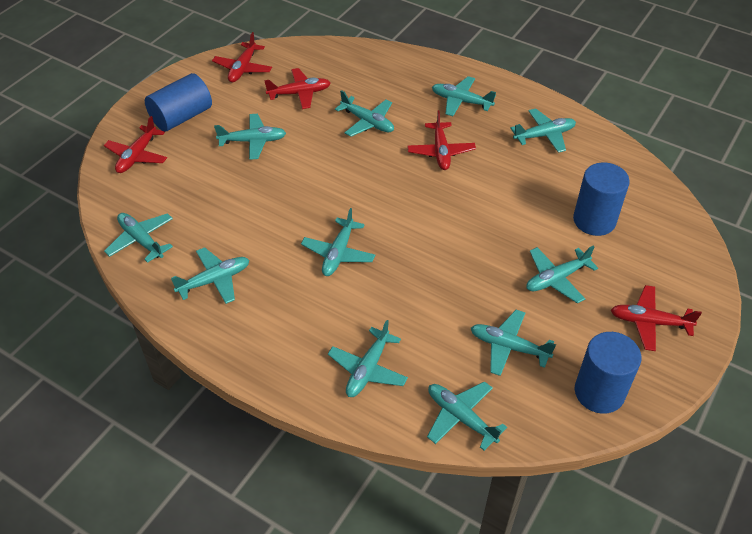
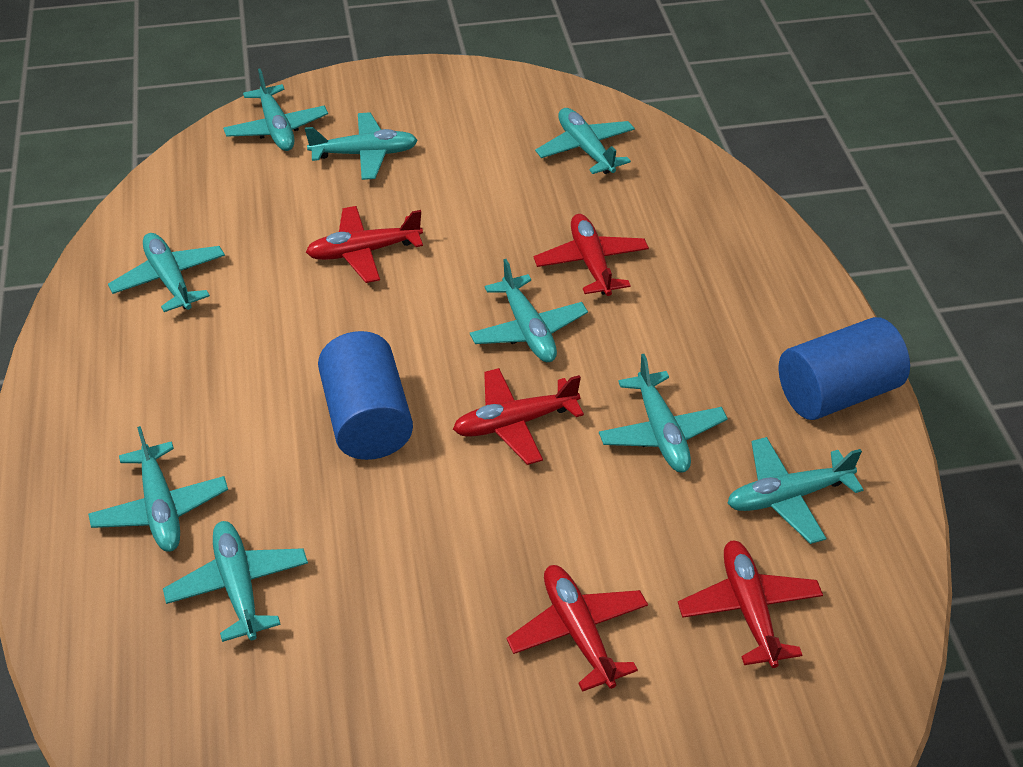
blue cylinder: [145,73,212,132] [573,163,630,236] [575,332,641,414] = 3 -> [318,331,413,460] [779,317,910,420] = 2
turquoise plane: [104,213,173,263] [171,247,249,304] [214,114,286,160] [301,208,375,276] [328,320,408,397] [335,90,394,137] [427,381,507,451] [432,76,496,116] [471,310,556,376] [510,108,576,153] [526,246,598,303] = 11 -> [88,426,228,552] [108,233,225,312] [163,521,308,642] [223,69,328,151] [305,112,418,180] [470,259,588,362] [535,108,635,174] [599,354,728,472] [727,437,864,544] = 9

